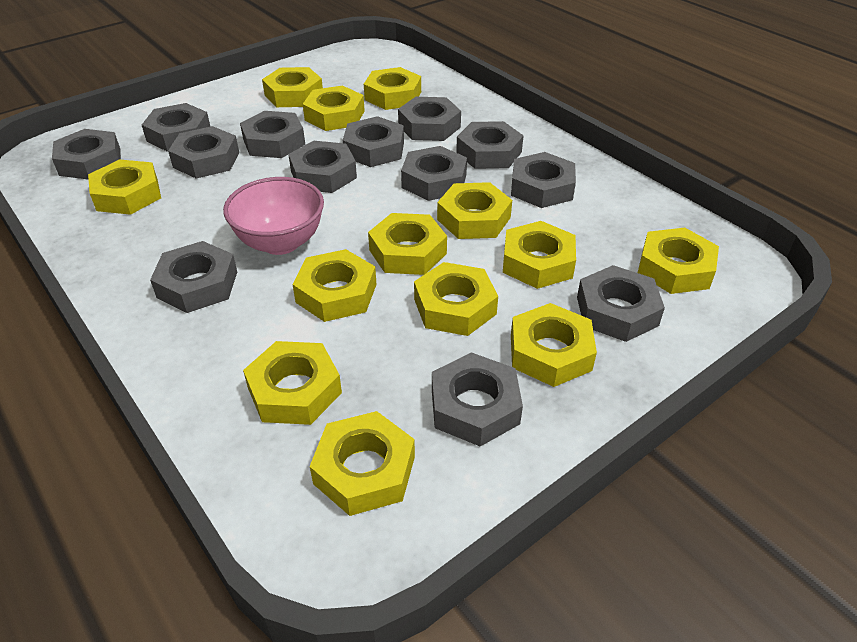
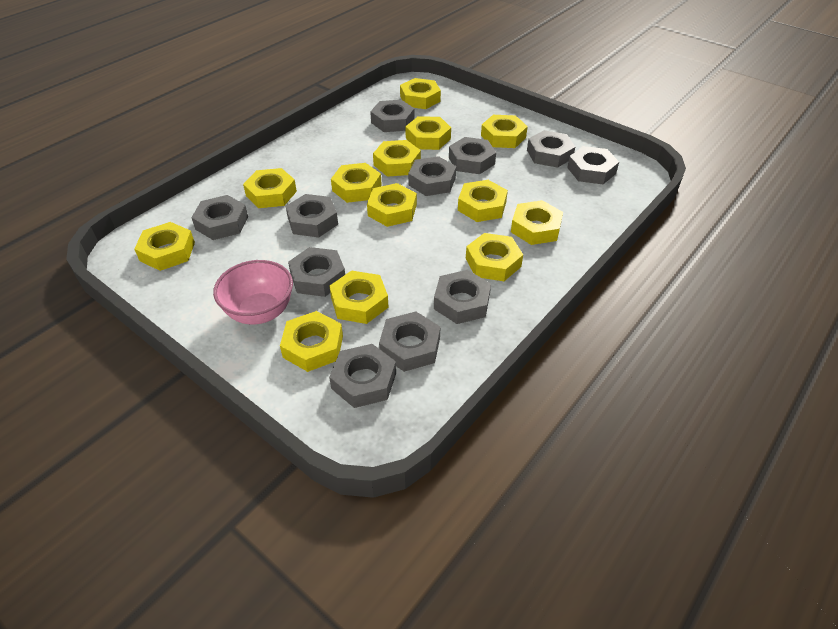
grey nut: [52,129,121,179] [142,103,210,152] [150,241,237,313] [168,126,239,179] [240,111,305,158] [288,141,357,193] [343,116,404,167] [398,97,461,141] [401,146,467,201] [432,352,523,446] [456,121,524,169] [511,152,576,208] [577,265,665,342] = 13 -> [191,195,248,240] [286,194,338,237] [288,247,345,297] [329,344,396,408] [370,100,414,132] [379,312,440,372] [408,156,456,196] [434,270,491,324] [449,137,496,174] [527,130,575,168] [567,146,619,184] = 11

